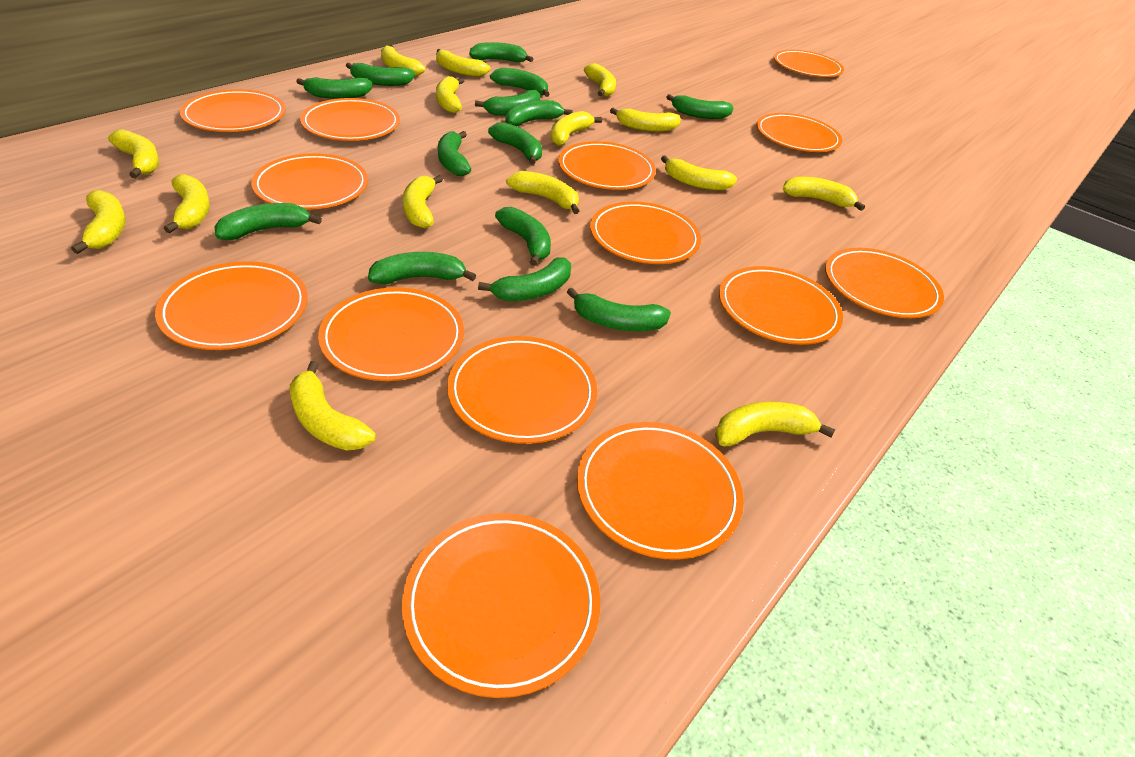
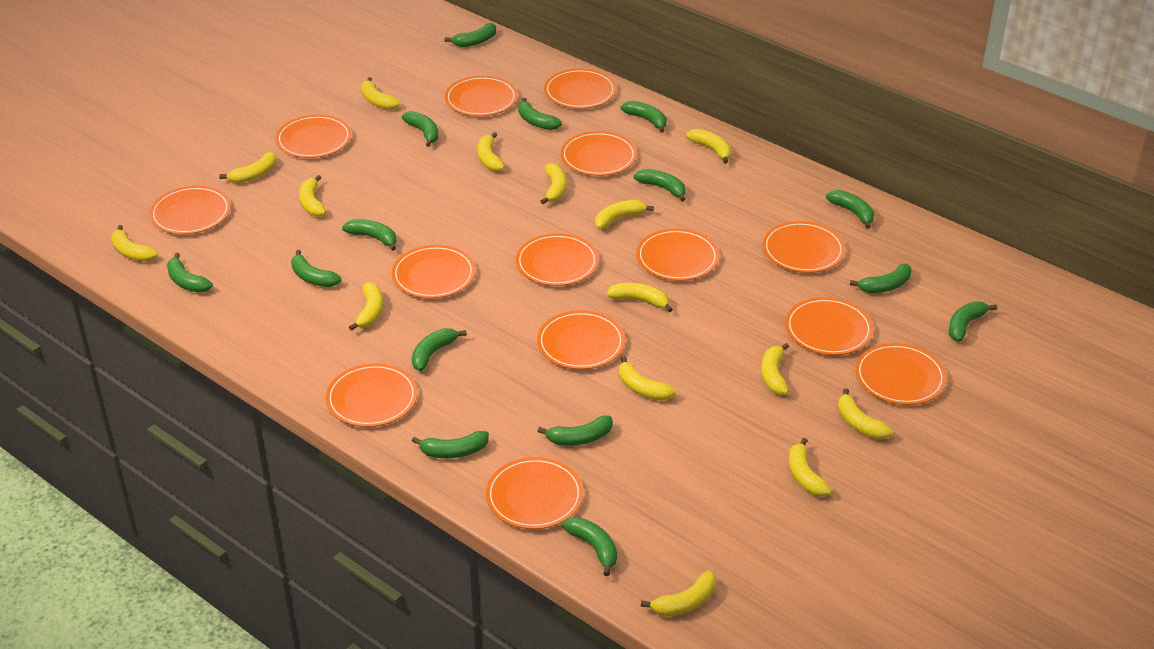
green banana: [214,203,322,240] [296,77,373,99] [346,63,415,86] [368,252,476,284] [438,131,471,176] [469,42,533,62] [475,90,540,116] [478,257,571,301] [488,122,542,165] [490,68,550,97] [495,207,551,266] [506,100,572,126] [567,288,671,331] [666,94,733,119] = 14 -> [167,253,213,293] [291,250,342,287] [342,219,397,251] [402,111,439,147] [412,328,467,371] [412,431,489,458] [444,23,496,47] [518,98,562,130] [538,415,613,446] [562,517,617,576] [621,101,666,133] [633,169,686,201] [826,190,874,229] [850,264,911,293] [949,301,997,342] = 15

